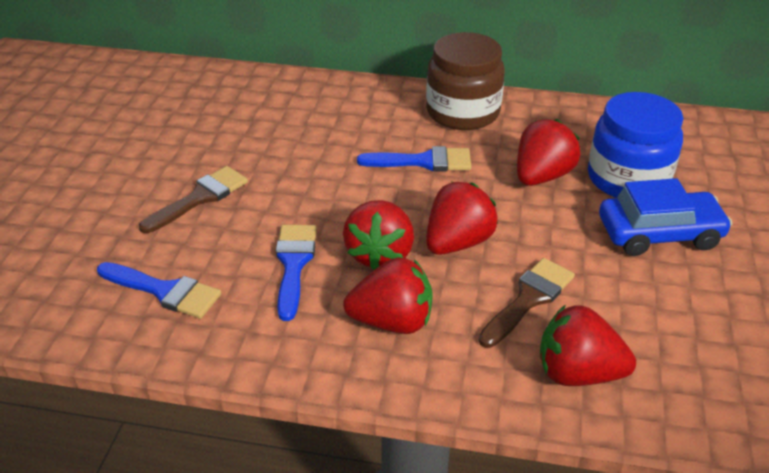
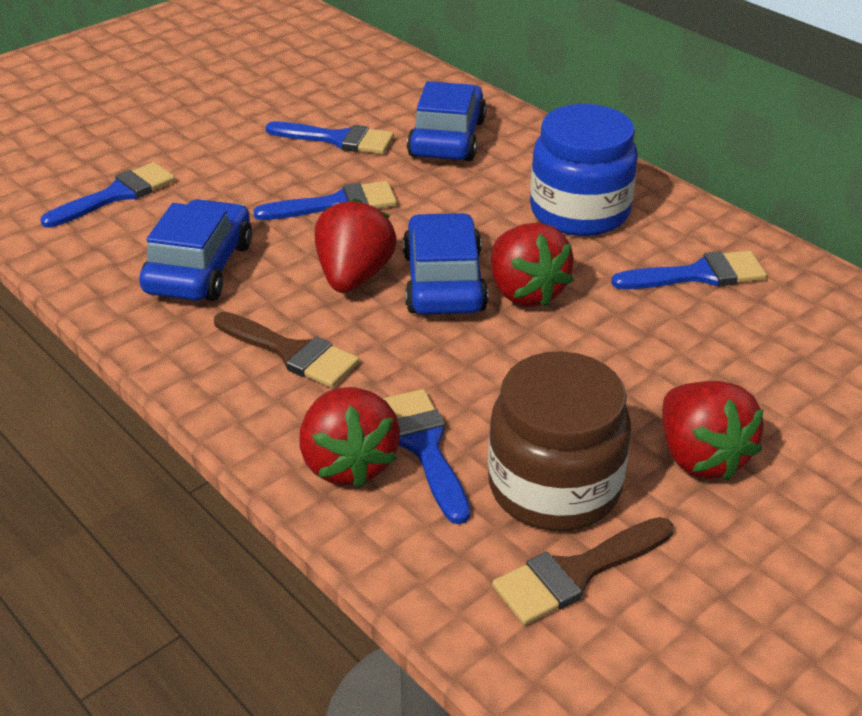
blue brush: [97,262,221,319] [276,225,317,321] [357,146,471,172] = 3 -> [40,162,175,228] [253,181,397,220] [266,121,394,154] [382,389,470,524] [611,250,767,289] = 5
blue car: [599,178,732,256] = 1 -> [139,199,252,301] [403,213,488,315] [407,81,486,161] = 3
red strawberry: [343,200,414,270] [343,257,433,334] [426,182,498,255] [517,119,581,186] [540,305,636,386] = 5 -> [299,387,400,488] [315,198,397,293] [491,223,574,307] [662,381,764,480] = 4

